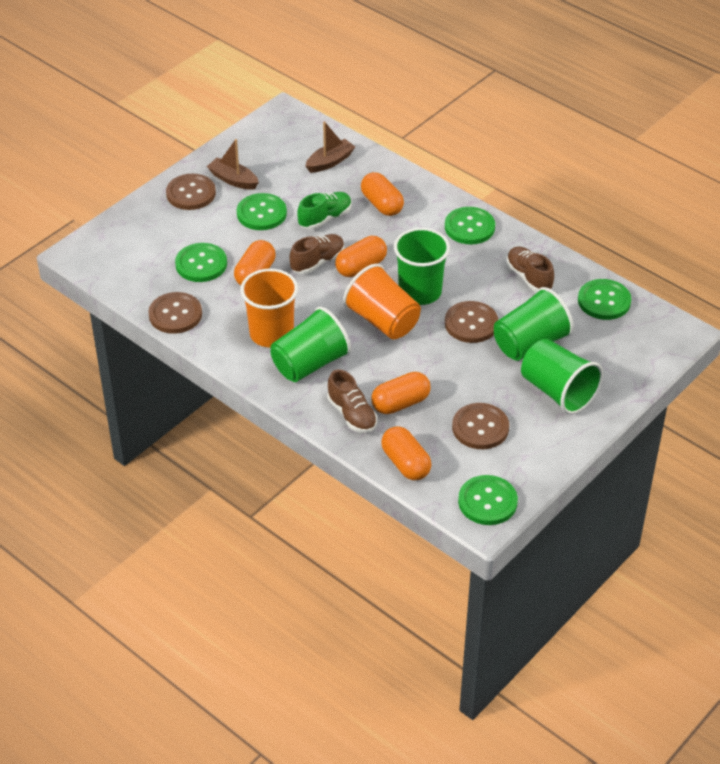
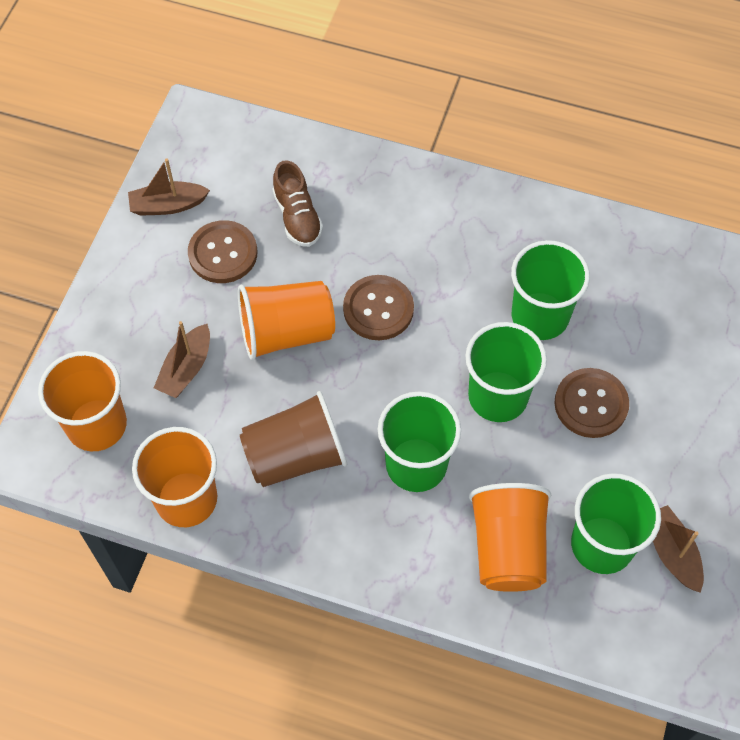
brown boat: [207,139,259,190] [306,121,355,173] = 2 -> [128,158,210,216] [154,321,210,398] [653,505,704,593] = 3
brown button: [148,292,202,334] [166,174,216,210] [445,301,498,343] [452,403,509,449] = 4 -> [188,220,257,283] [343,275,414,340] [554,368,629,438] = 3
brown cup: none = 0 -> [240,391,347,487] = 1
brown shoe: [290,234,344,274] [327,369,377,433] [506,246,554,292] = 3 -> [272,160,323,247] = 1
green button: [175,243,227,282] [237,193,287,230] [445,207,495,244] [458,475,518,525] [578,279,631,320] = 5 -> none = 0
green shoe: [297,192,352,229] = 1 -> none = 0
orange capsule: [234,240,276,285] [335,236,387,277] [361,172,404,216] [371,372,431,414] [381,426,431,480] = 5 -> none = 0
orange cup: [240,269,298,347] [343,264,421,339] = 2 -> [38,351,127,451] [132,427,217,527] [238,281,335,360] [469,483,551,592] = 4

